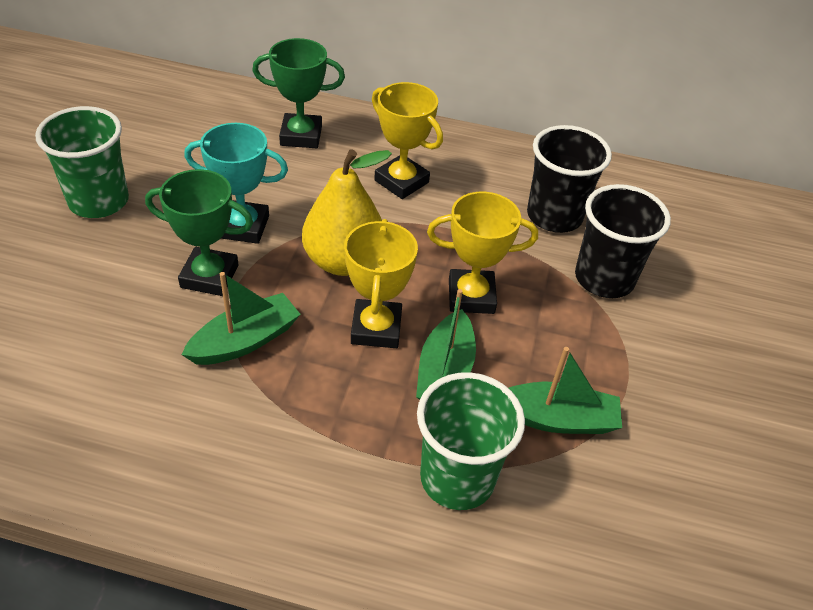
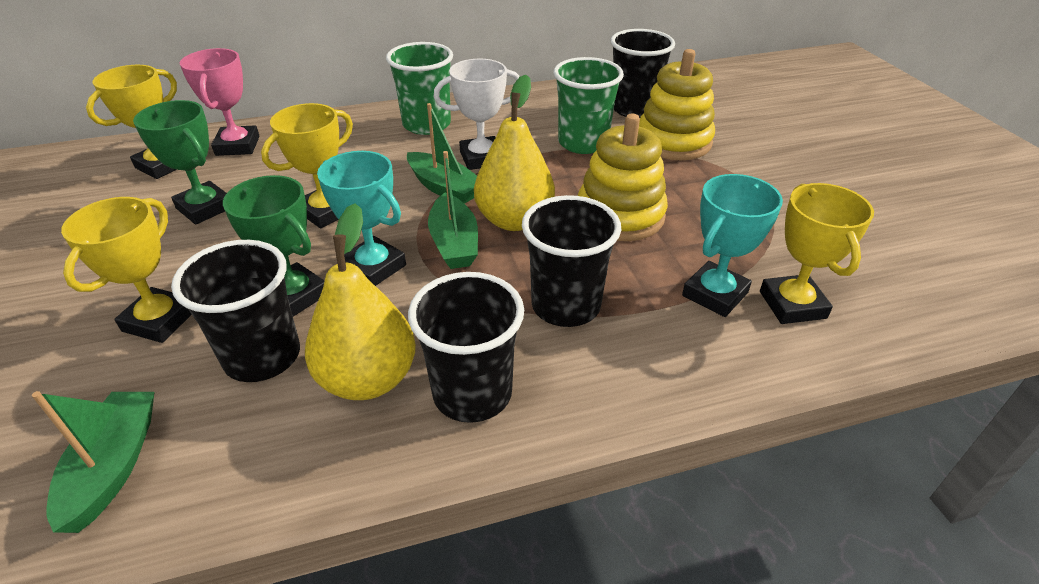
black cup: [527,125,612,233] [575,184,671,298] = 2 -> [171,240,300,382] [408,272,524,423] [522,195,621,327] [610,29,675,118] = 4
pink trophy: none = 0 -> [180,48,260,156] = 1
turquoise trophy: [184,123,288,244] = 1 -> [317,151,406,286] [682,174,783,317] = 2
white trophy: none = 0 -> [434,59,520,170] = 1
yellow pear: [302,149,392,276] = 1 -> [305,203,416,400] [474,75,555,231] = 2
yellow stacking toy: none = 0 -> [578,114,668,241] [639,49,715,160] = 2
yellow trophy: [344,219,418,348] [372,82,443,199] [427,192,538,314] = 3 -> [61,197,192,343] [86,65,177,179] [261,103,353,228] [760,183,874,324] = 4

